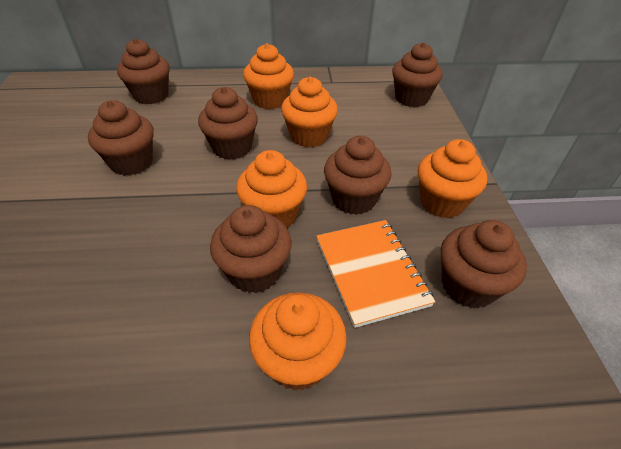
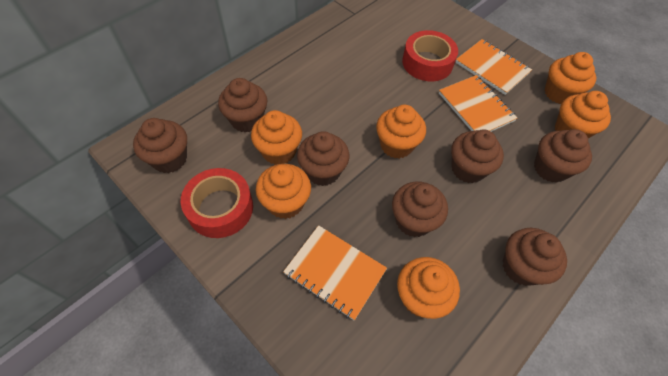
orange cupcake: [236,150,307,228] [243,43,294,109] [249,292,347,391] [281,77,338,147] [418,139,487,218] = 5 -> [251,110,302,165] [256,164,311,219] [376,105,426,159] [397,257,460,319] [545,52,596,104] [555,91,611,139] = 6
orange notebook: [316,220,435,328] = 1 -> [283,225,387,320] [439,75,517,132] [455,39,532,95] = 3
red tape: none = 0 -> [181,168,253,238] [402,30,458,81] = 2

